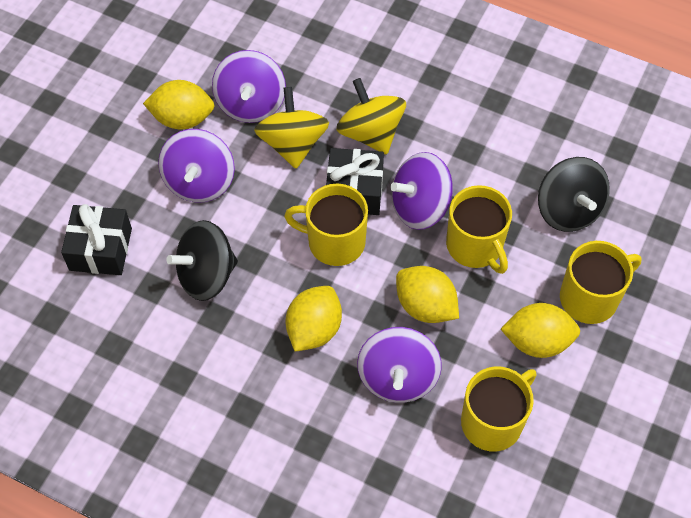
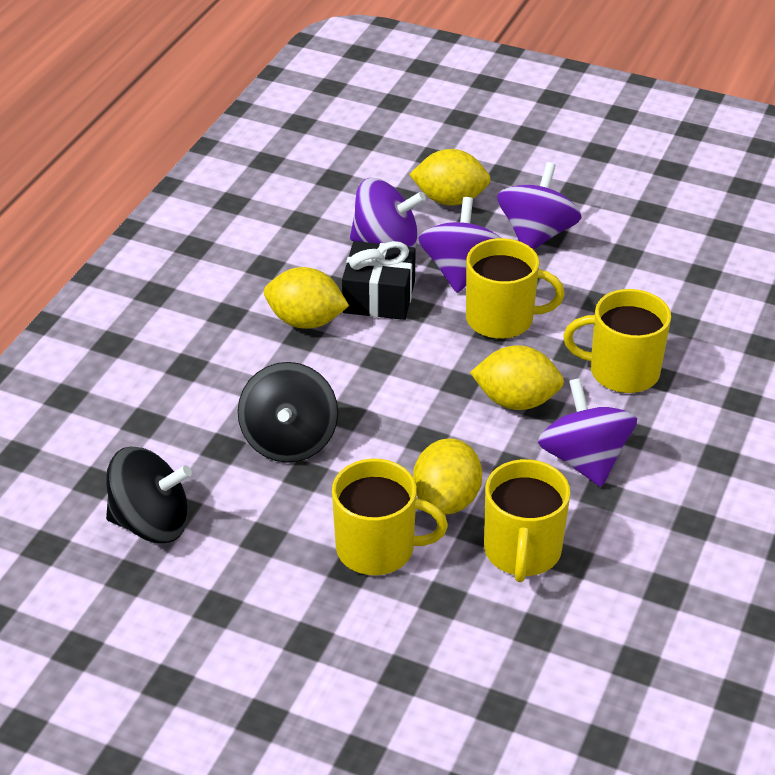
black gift: [61,204,132,275] [326,148,384,215] = 2 -> [342,241,416,320] = 1
yellow spinning top: [254,87,329,169] [337,78,406,155] = 2 -> none = 0

